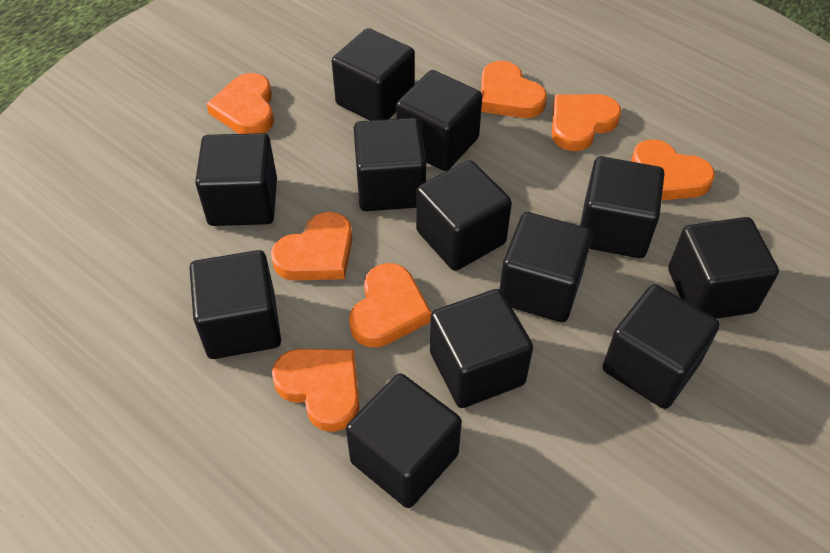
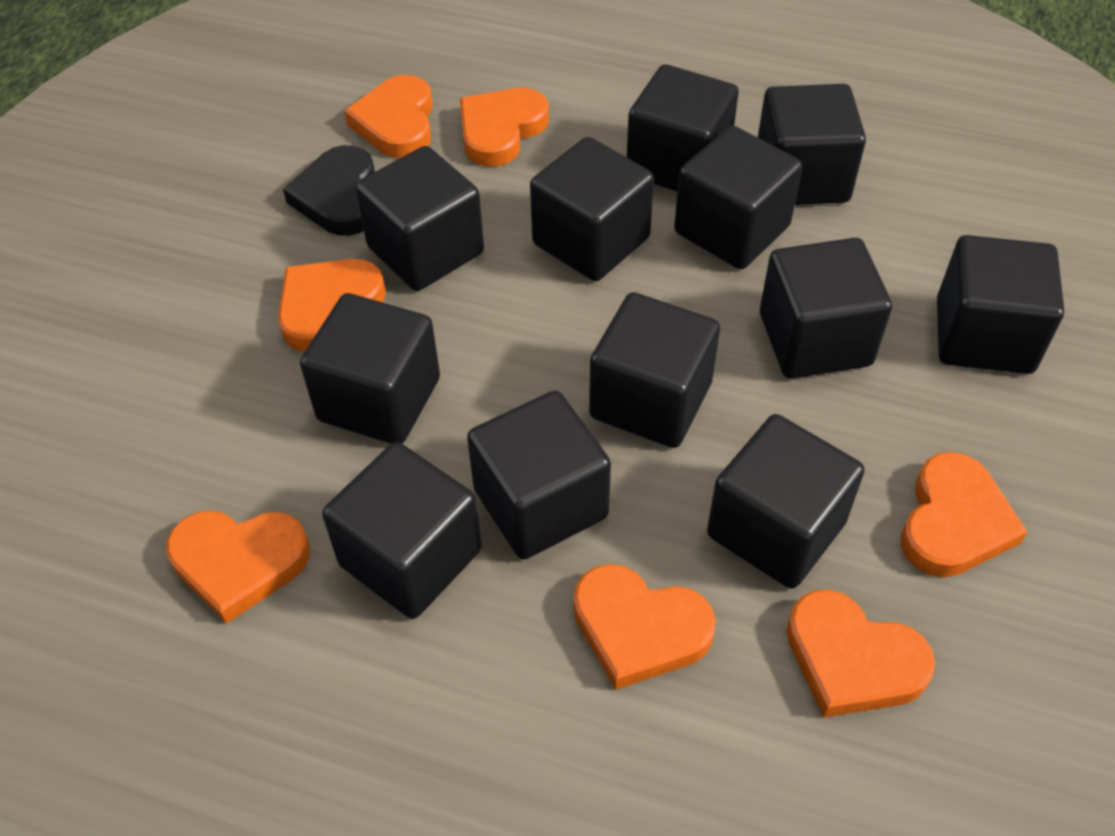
black heart: none = 0 -> [283,145,375,236] = 1

